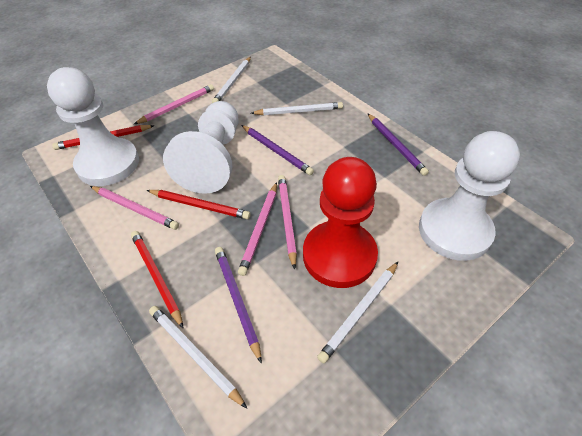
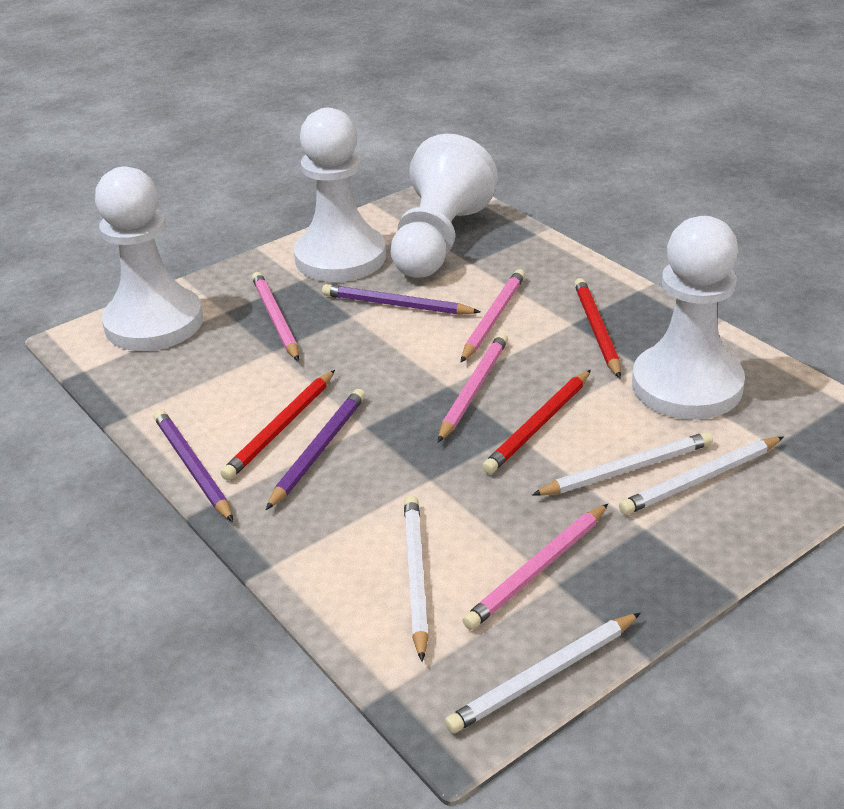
red pawn: [303,157,378,288] = 1 -> none = 0
white pawn: [47,67,139,186] [163,101,239,194] [419,131,520,261] = 3 -> [95,166,203,351] [294,108,386,282] [391,134,498,278] [632,216,745,420] = 4

